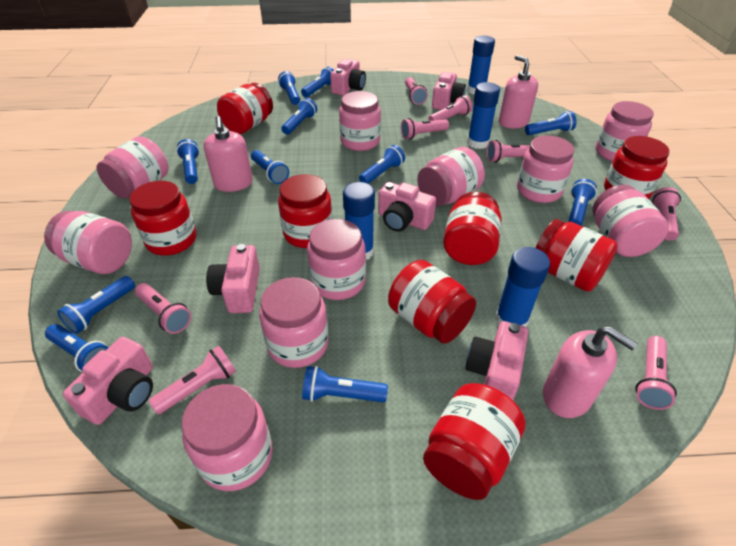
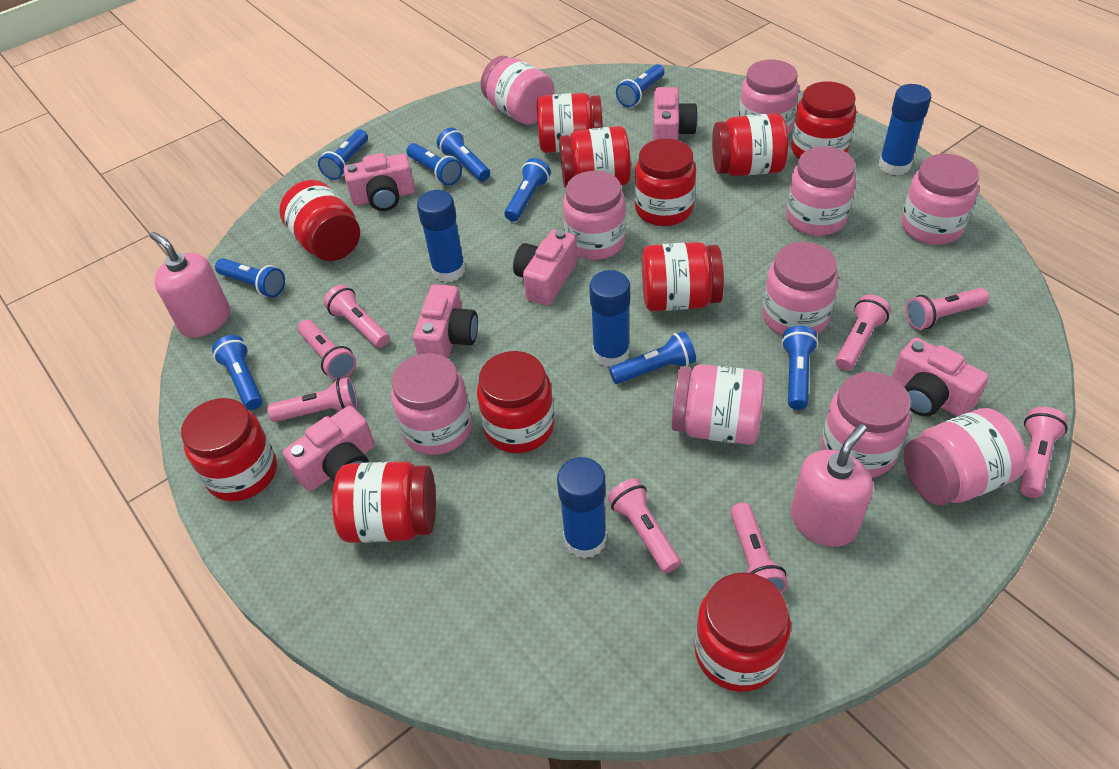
blue flashlight: [45,324,109,372] [57,276,135,334] [176,139,200,184] [251,150,289,184] [278,71,300,105] [281,98,317,135] [301,67,334,97] [302,366,388,402] [359,145,405,184] [525,111,577,135] [568,179,597,226] = 11 -> [212,335,262,410] [215,258,285,297] [318,129,368,180] [407,143,462,185] [437,128,490,181] [504,158,551,222] [609,331,696,384] [616,64,664,107] [781,326,818,410] = 9
pink soap dispenser: [204,116,253,192] [499,55,538,129] [543,326,638,418] = 3 -> [150,232,230,338] [791,424,873,547] = 2
red jar: [129,181,196,255] [217,83,273,134] [278,174,332,248] [388,260,476,344] [423,383,526,500] [443,192,502,265] [536,219,618,292] [604,136,669,199] = 8 -> [181,398,277,501] [279,180,360,261] [332,461,436,543] [477,351,554,453] [537,93,603,153] [559,126,631,188] [635,139,696,226] [642,242,724,311] [694,573,791,692] [712,113,788,176] [791,81,856,159] = 11

